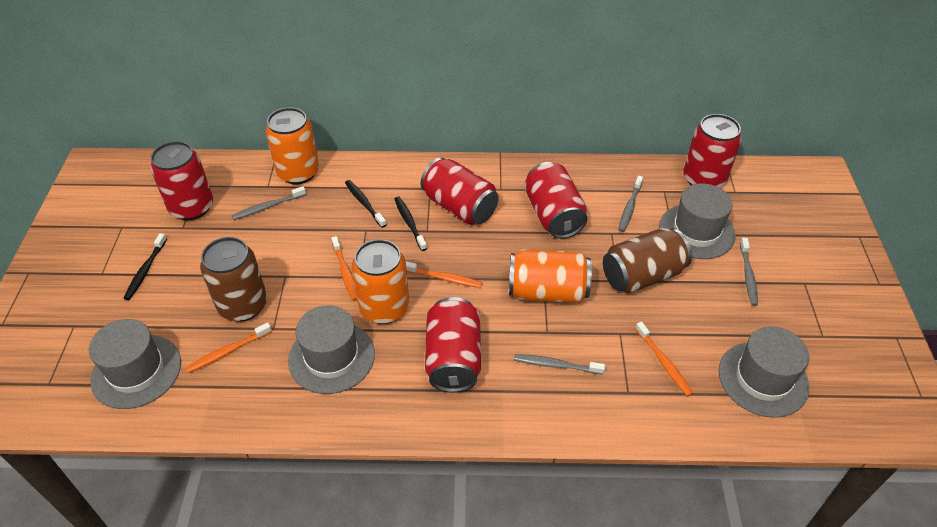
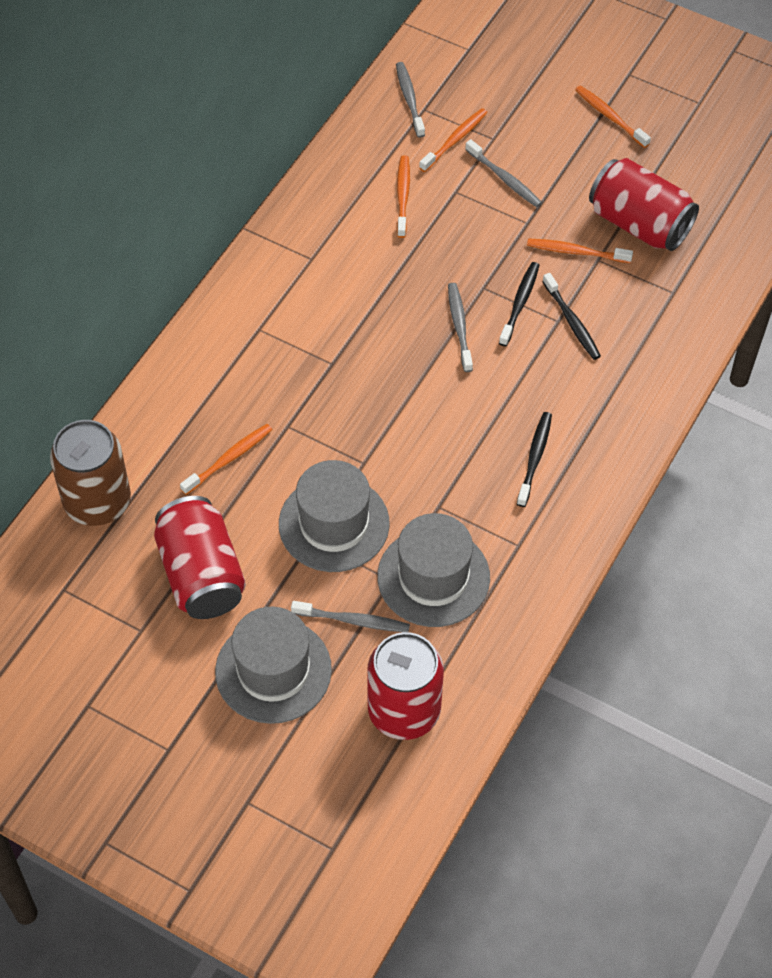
brown can: [200,237,267,322] [603,228,692,294] = 2 -> [50,420,131,526] = 1
grey hat: [89,319,181,409] [288,305,375,394] [659,183,736,259] [719,326,809,418] = 4 -> [215,607,332,724] [279,460,390,572] [377,513,490,627] = 3
orange can: [265,107,319,185] [352,239,409,324] [509,249,592,303] = 3 -> none = 0
orange toothbrush: [186,322,272,373] [331,236,357,301] [406,261,482,288] [635,321,693,397] = 4 -> [180,424,272,495] [397,155,410,238] [419,108,487,172] [527,239,633,263] [575,86,651,148] = 5
red can: [150,141,213,220] [421,157,499,225] [425,297,481,392] [524,162,587,239] [683,114,742,188] = 5 -> [154,496,246,619] [367,632,444,740] [589,158,699,251] = 3

